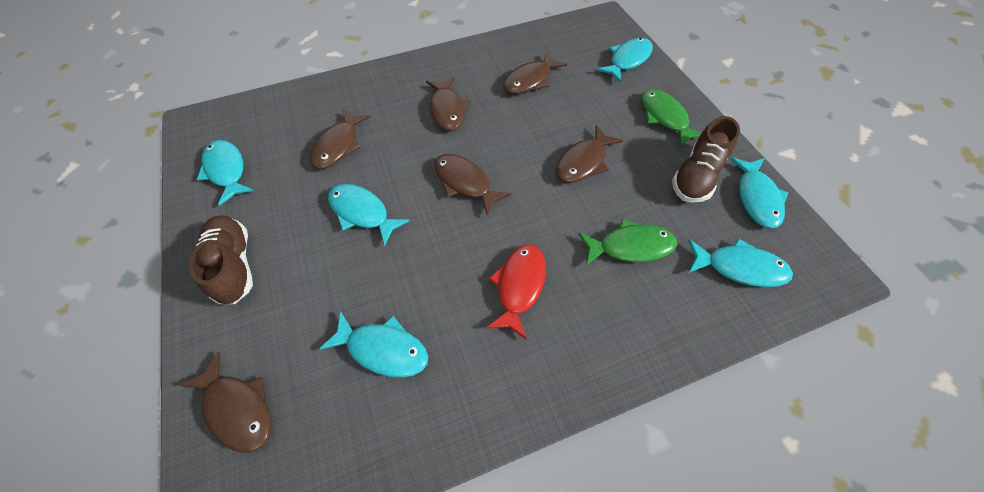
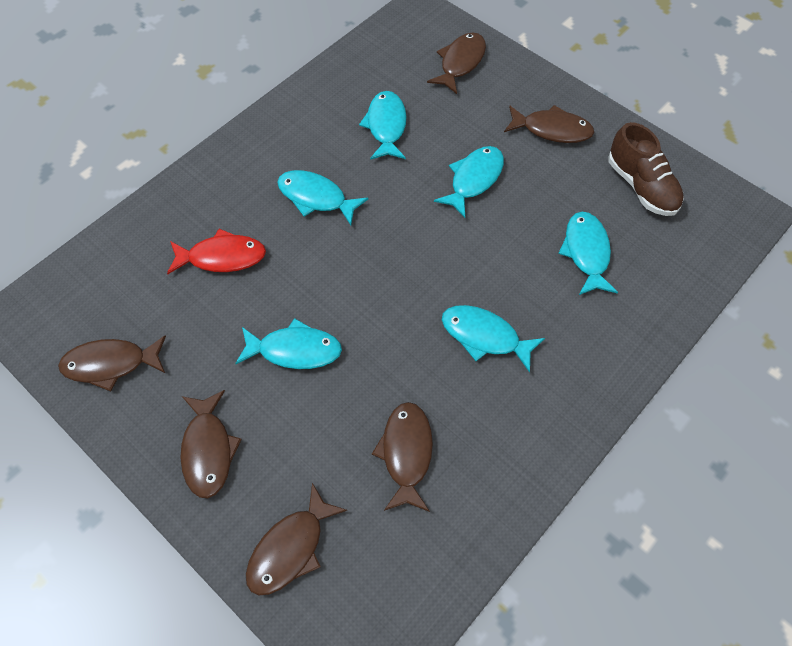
brown shoe: [189,215,253,304] [672,116,740,203] = 2 -> [608,122,684,216] = 1
green fish: [578,219,677,266] [641,89,701,147] = 2 -> none = 0

